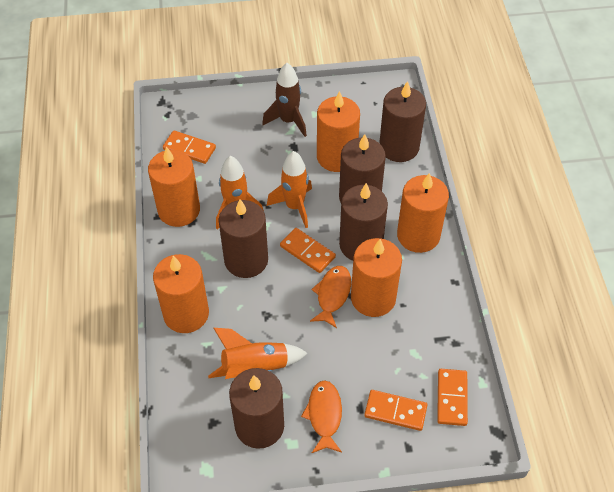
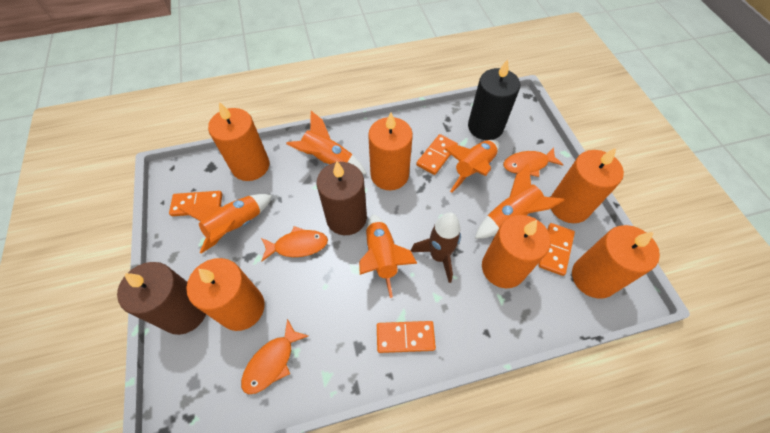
black candle: none = 0 -> [468,59,520,140] = 1
brown candle: [219,199,268,278] [229,368,284,449] [339,134,386,202] [339,183,388,261] [379,81,426,162] = 5 -> [117,262,206,335] [317,161,367,235] = 2
orange candle: [148,147,200,227] [153,254,209,333] [317,91,360,172] [351,238,402,317] [397,173,449,253] = 5 -> [186,258,265,331] [208,102,269,181] [368,112,413,190] [482,215,551,288] [551,148,624,223] [572,225,660,299] = 6
orange fish: [301,380,342,453] [310,266,351,328] = 2 -> [241,319,308,394] [261,226,328,262] [503,147,564,177] = 3
orange rocket: [208,328,308,379] [216,156,264,230] [267,151,312,228] = 3 -> [179,194,272,254] [286,111,367,175] [359,214,417,298] [444,140,499,193] [475,164,565,239] = 5

